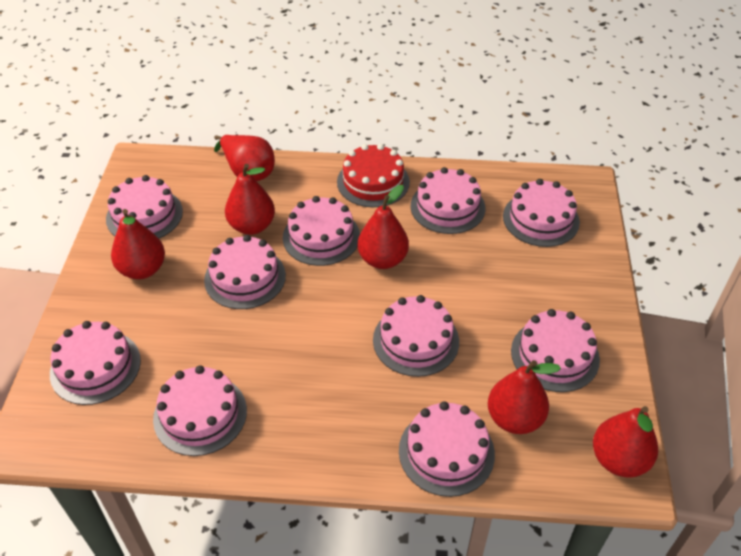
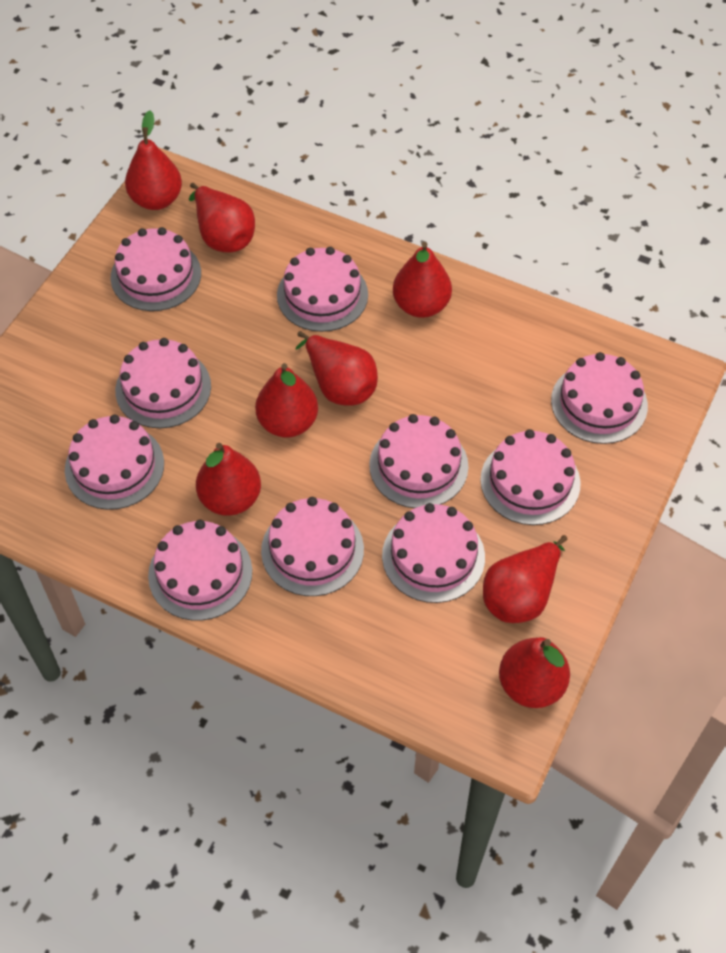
red cake: [337,144,410,207] = 1 -> none = 0
red pear: [111,209,165,279] [214,135,275,181] [225,164,275,235] [358,185,409,269] [488,360,561,434] [593,406,658,478] = 6 -> [125,110,182,210] [189,183,255,252] [196,443,261,516] [255,363,318,437] [296,331,378,406] [393,242,452,318] [483,535,567,623] [499,637,570,708] = 8

